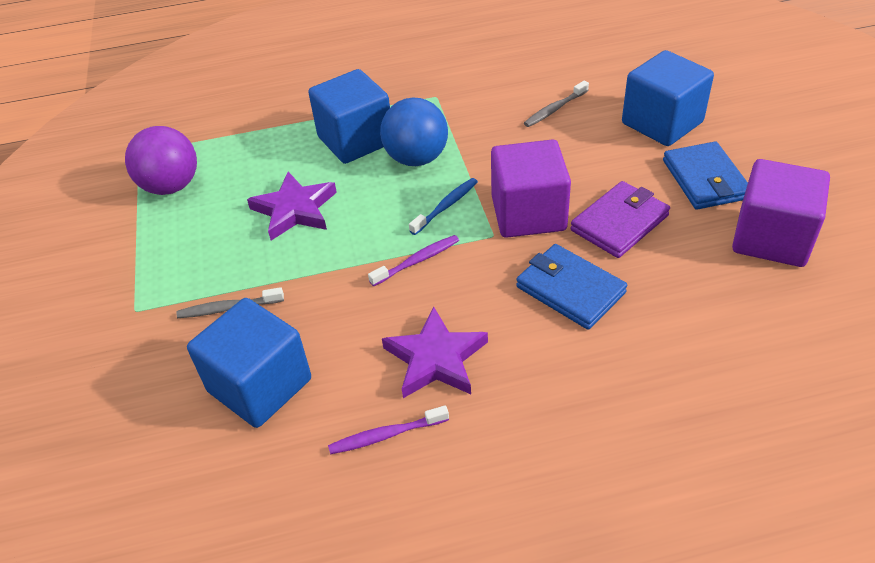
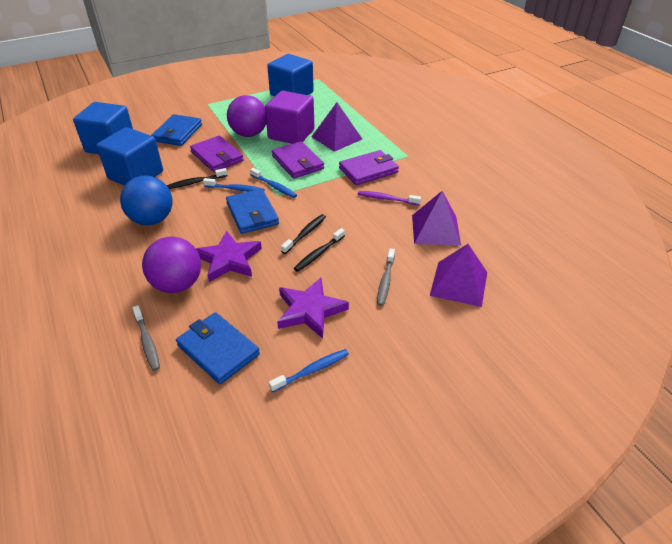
black toothbrush: none = 0 -> [167,168,227,189] [281,214,326,254] [294,228,345,272] = 3
blue toothbrush: [409,178,478,235] = 1 -> [203,178,264,192] [250,168,297,198] [269,349,349,392] = 3
blue wallet: [516,244,627,330] [663,141,748,210] = 2 -> [151,114,202,146] [176,312,260,384] [226,189,279,234] = 3
purple ball: [125,126,197,195] = 1 -> [142,237,201,293] [227,95,266,137] = 2
purple cube: [491,139,571,238] [732,159,830,267] = 2 -> [265,91,314,144] = 1
purple pyramid: none = 0 -> [311,102,362,152] [412,191,461,246] [430,244,487,307] = 3
purple toothbrush: [328,405,449,454] [368,235,459,286] = 2 -> [358,191,421,205] = 1
purple wallet: [570,181,670,258] = 1 -> [190,136,244,172] [272,141,324,179] [339,150,399,185] = 3

